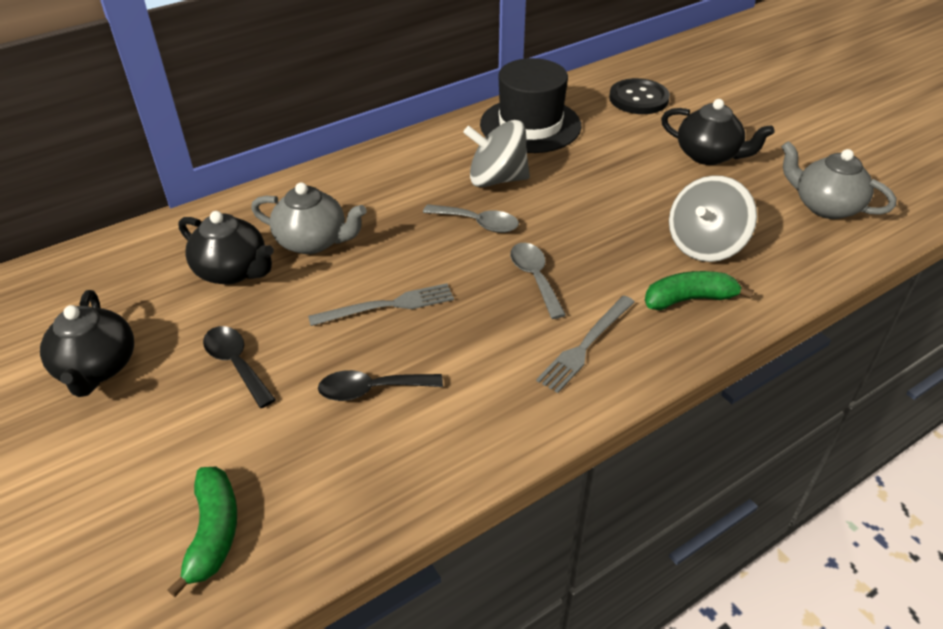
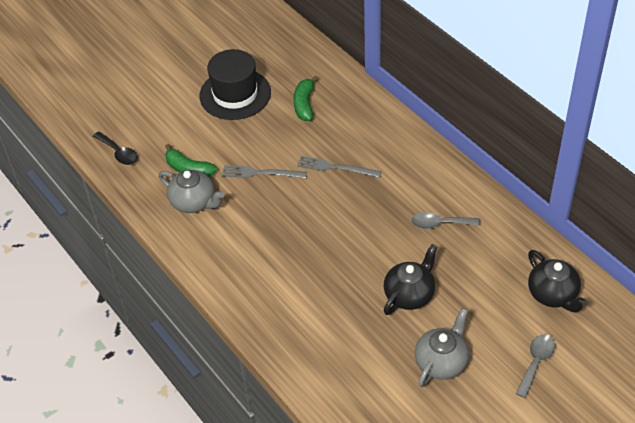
black button: [609,78,670,114] = 1 -> none = 0
black spoon: [203,326,276,408] [318,370,443,401] = 2 -> [93,132,138,165] = 1
black teapot: [40,290,134,397] [178,211,274,284] [661,99,774,165] = 3 -> [384,244,437,315] [528,250,588,313] = 2
grey spinning top: [463,120,530,187] [669,175,757,262] = 2 -> none = 0

